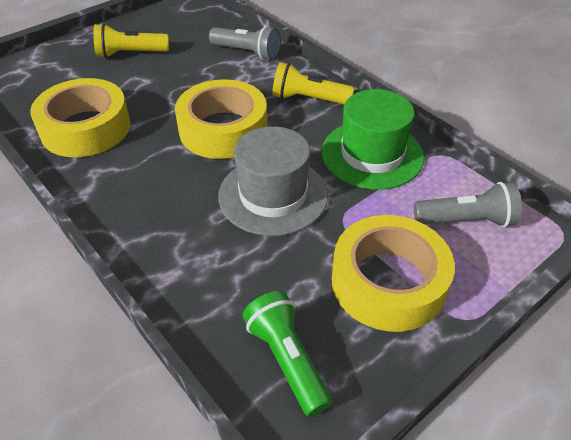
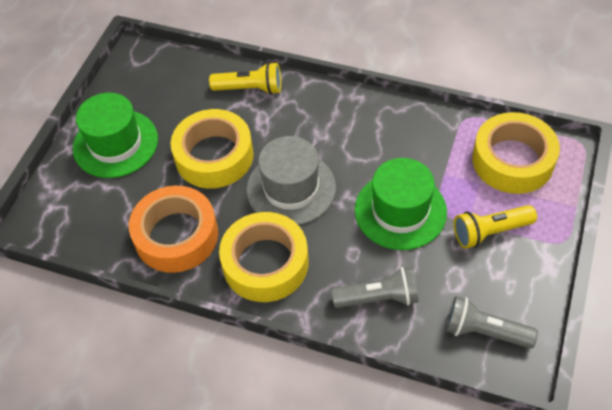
green flashlight: [242,291,332,417] = 1 -> none = 0
green hat: [321,89,424,190] = 1 -> [73,93,158,178] [355,158,447,250] = 2
orange tape: none = 0 -> [129,186,218,273] = 1

